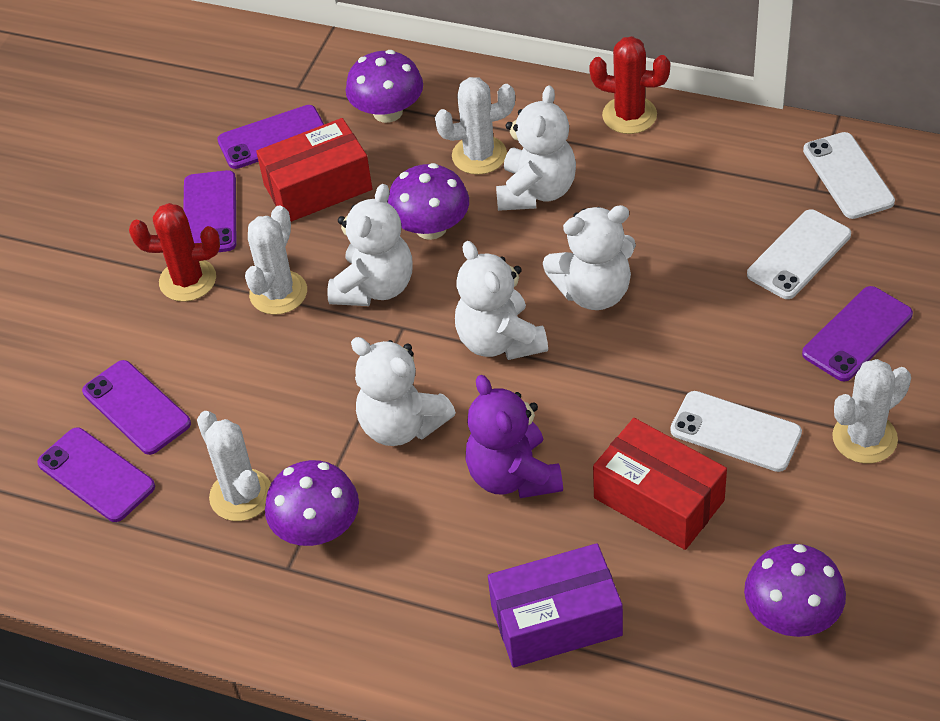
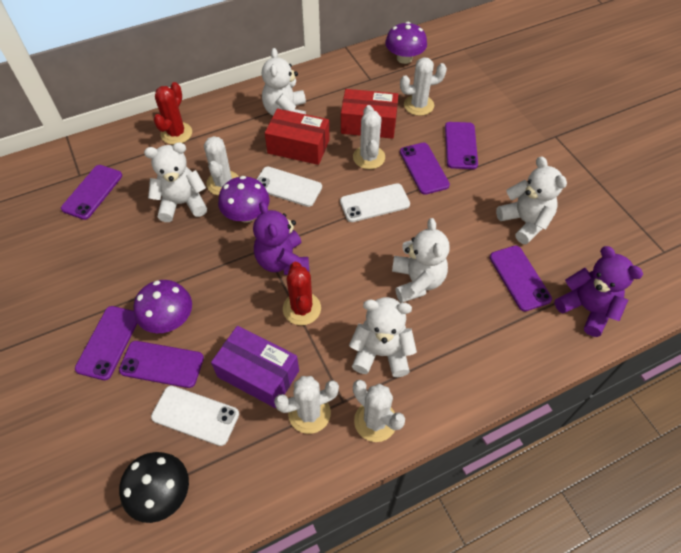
black mushroom: none = 0 -> [119,452,189,523] = 1
purple mushroom: [265,460,359,546] [346,50,423,123] [387,163,469,240] [744,544,846,637] = 4 -> [133,280,192,333] [218,176,270,223] [385,22,427,64] = 3
purple phone: [37,427,155,522] [82,360,191,455] [183,170,236,252] [217,105,324,169] [802,286,913,381] = 5 -> [61,165,122,220] [75,306,137,380] [119,341,204,388] [400,143,450,195] [445,122,478,169] [490,245,552,311] = 6
purple teddy bear: [465,375,563,498] = 1 -> [253,201,310,275] [554,246,643,337] = 2
white cactus: [197,411,271,521] [245,205,307,315] [435,77,515,175] [832,359,911,463] = 4 -> [204,136,239,196] [274,376,339,434] [353,105,385,169] [353,380,405,442] [400,57,447,116] = 5

